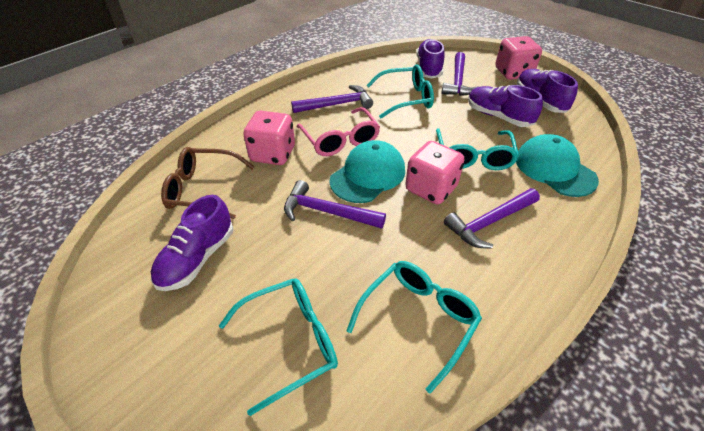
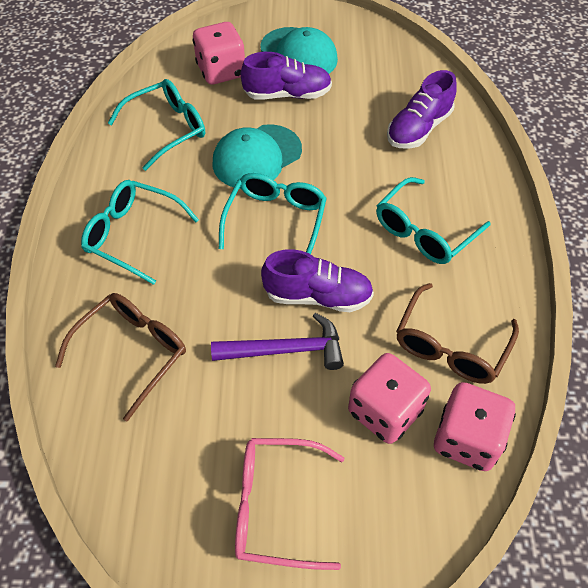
brown glasses: [161,147,254,219] = 1 -> [55,293,186,422] [396,283,519,384] = 2
purple hammer: [284,180,386,229] [291,85,373,113] [441,52,477,96] [444,188,540,249] = 4 -> [211,313,344,370] = 1
purple shoe: [151,195,233,291] [416,39,445,79] [468,85,543,127] [517,69,578,113] = 4 -> [241,52,332,100] [261,249,374,312] [387,70,457,149] = 3

